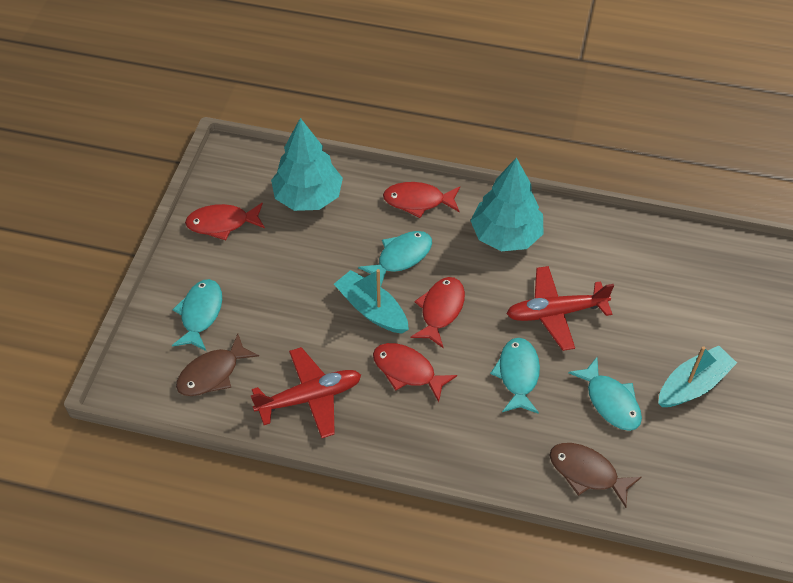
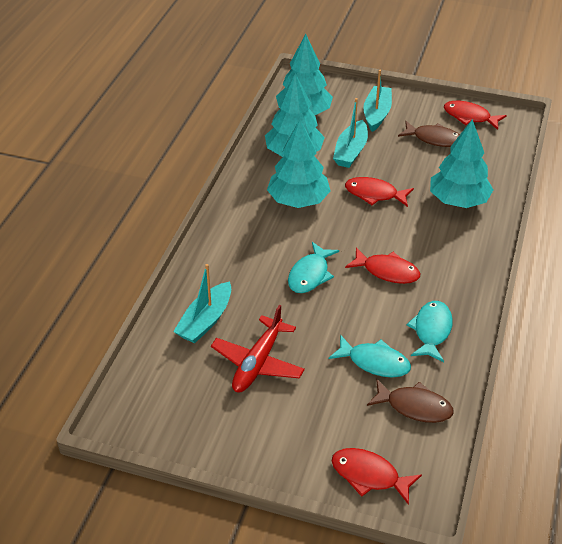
red plane: [251,347,361,438] [507,266,614,351] = 2 -> [211,305,305,392] = 1
turquoise boat: [334,269,409,334] [658,346,737,407] = 2 -> [173,264,231,343] [333,98,368,168] [363,70,392,132] = 3
turquoise fish: [172,279,222,351] [358,231,432,287] [490,338,540,414] [568,357,642,431] = 4 -> [288,242,339,293] [329,335,411,377] [407,301,453,362] = 3
turquoise tree: [271,118,343,211] [471,158,543,251] = 2 -> [265,73,325,157] [267,120,330,208] [276,34,333,115] [430,119,493,208] = 4

